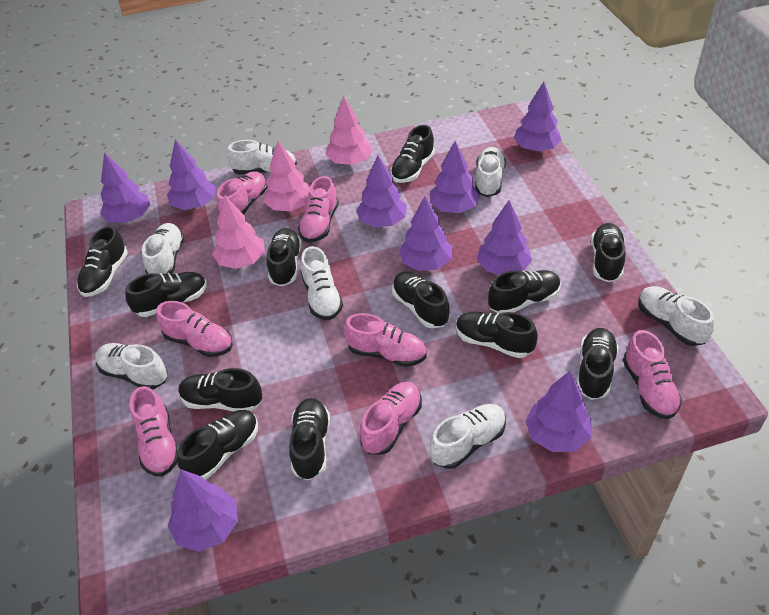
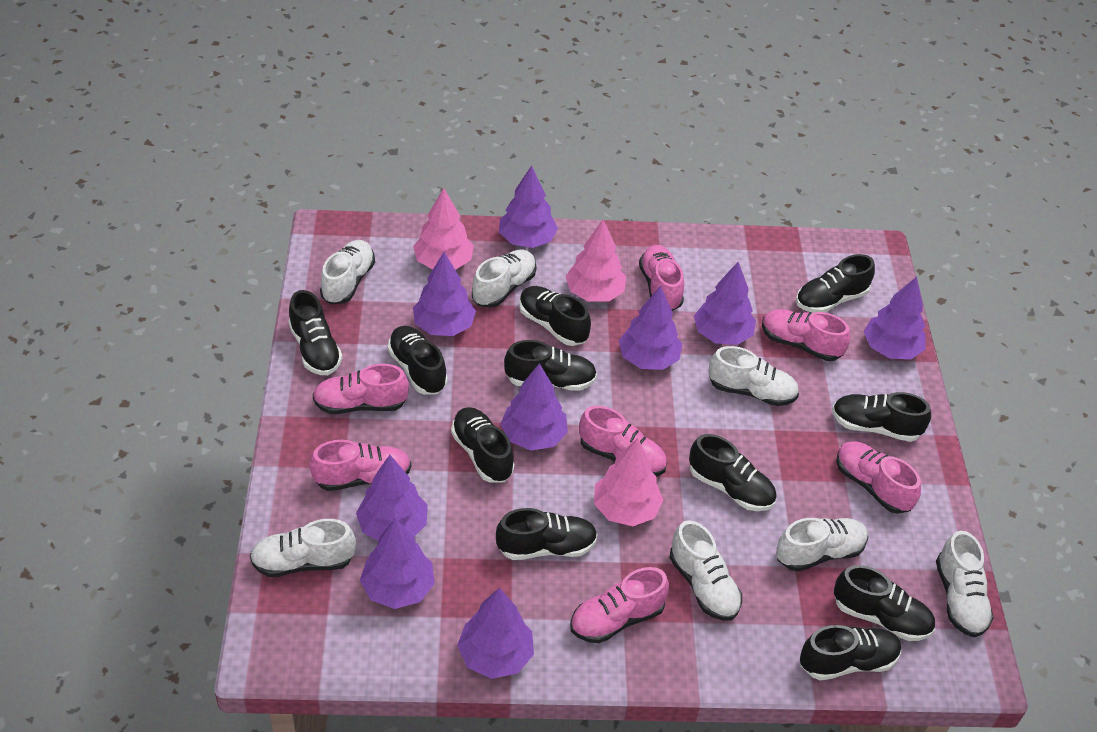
black shoe: [77,226,128,297] [125,272,207,317] [177,410,258,480] [179,368,262,412] [267,228,302,286] [289,398,330,481] [390,125,435,183] [392,271,450,328] [456,311,538,358] [488,270,561,313] [577,328,619,400] [591,223,626,282] = 12 -> [288,290,342,375] [388,326,448,395] [451,407,515,483] [496,508,598,560] [504,340,597,391] [519,286,591,346] [689,434,777,511] [796,254,875,313] [800,625,901,681] [832,392,931,442] [834,565,935,641] = 11

